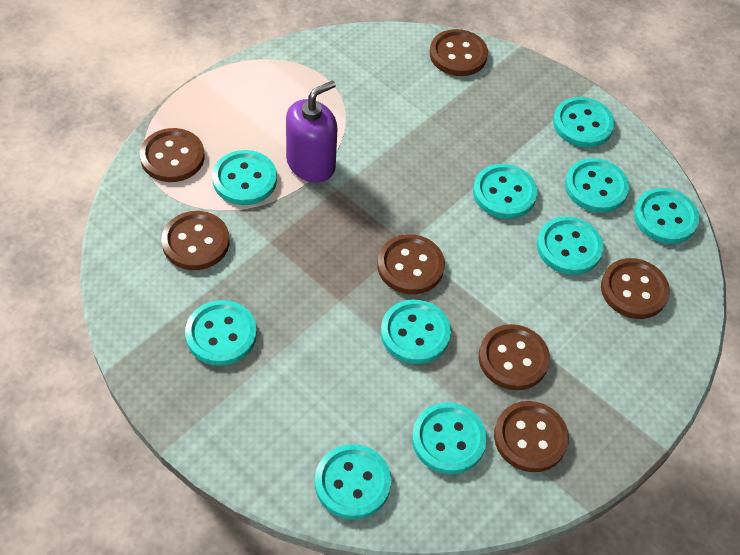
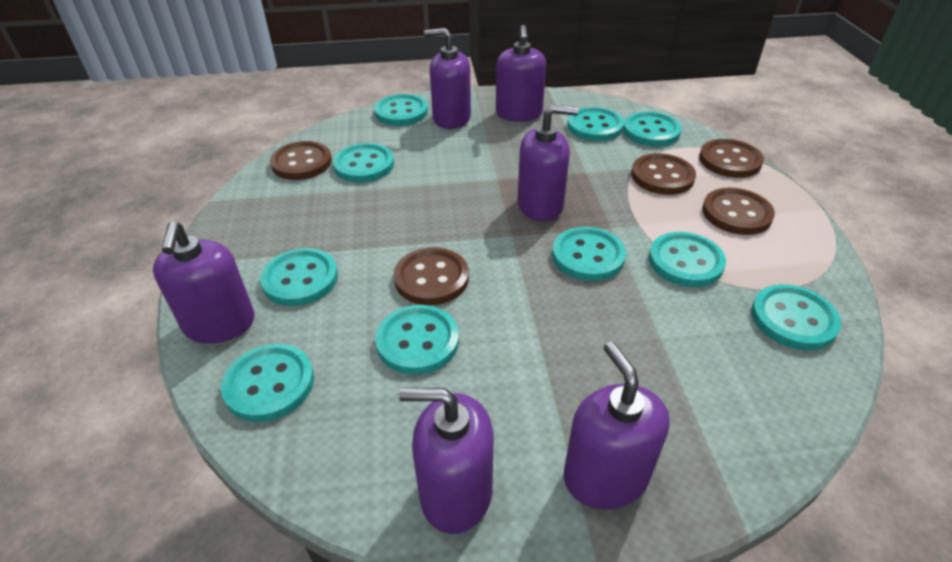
brown button: [140,128,204,182] [161,211,229,270] [377,234,445,294] [430,29,488,76] [478,324,550,390] [494,401,569,472] [601,258,670,319] = 7 -> [270,141,332,180] [394,247,469,305] [631,153,696,195] [699,139,764,178] [702,188,775,235] = 5
purple soap dispenser: [286,80,337,183] = 1 -> [153,221,254,343] [399,388,494,534] [424,28,471,129] [496,25,546,122] [518,105,578,221] [564,342,670,509] = 6

